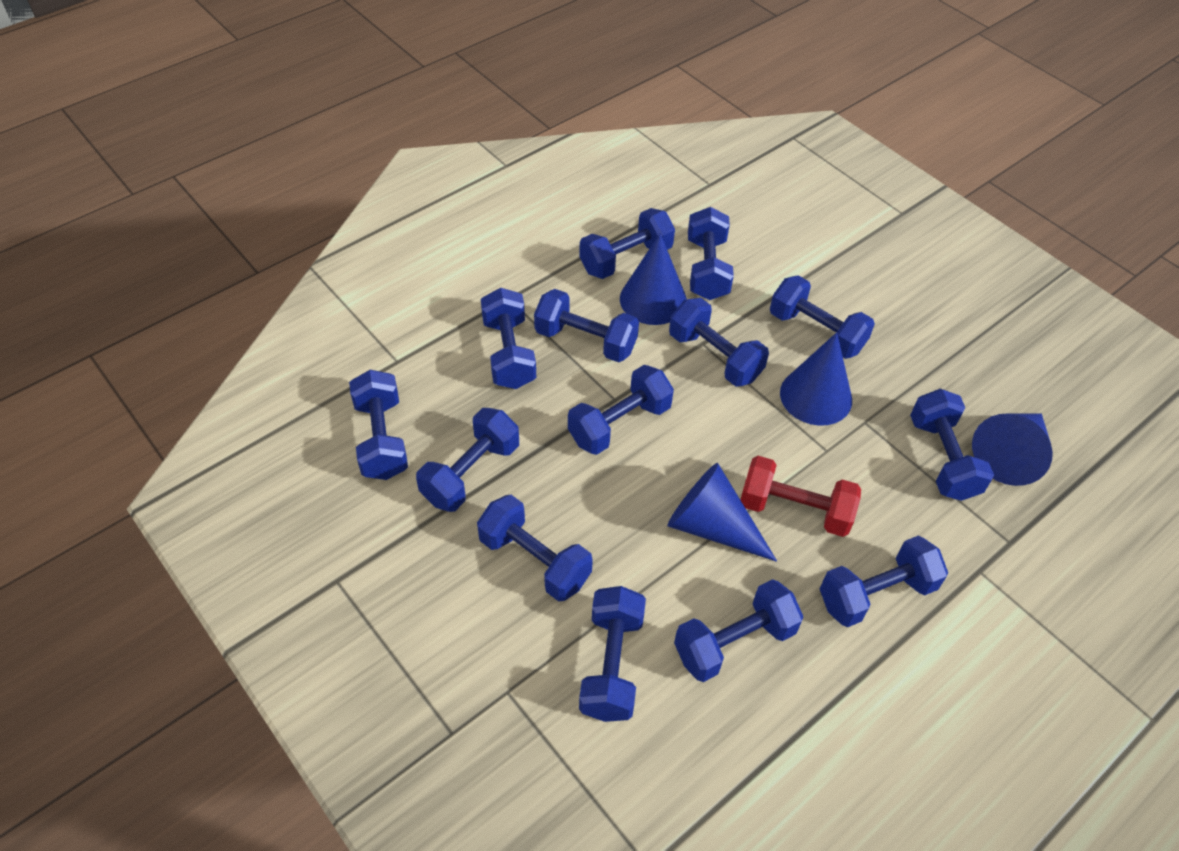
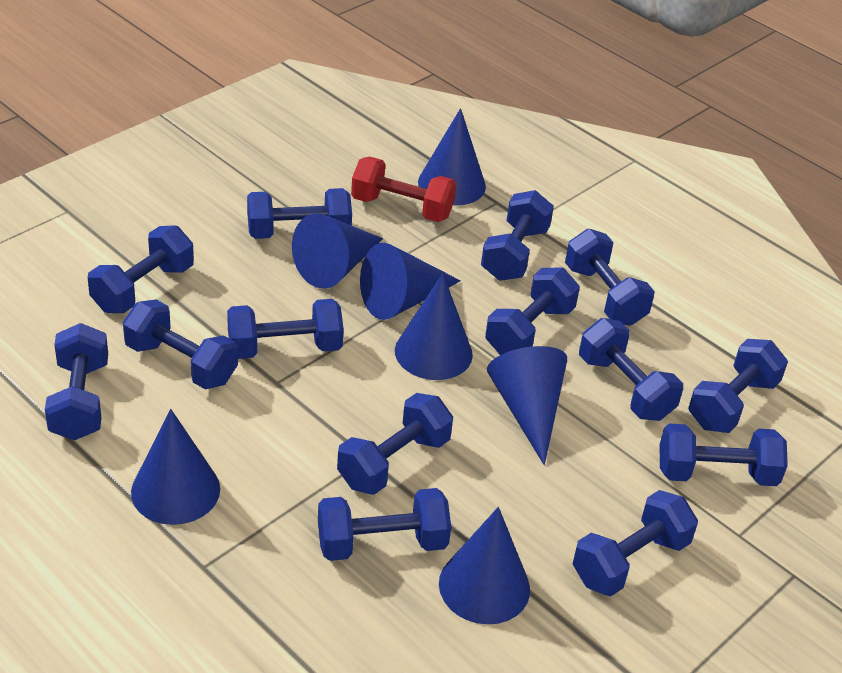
blue cone: [620,233,687,325] [667,463,777,562] [780,332,852,426] [972,413,1053,486] = 4 -> [131,409,220,525] [292,213,383,289] [360,243,461,320] [395,273,473,380] [418,108,486,205] [439,507,530,624] [487,346,567,465] = 7

